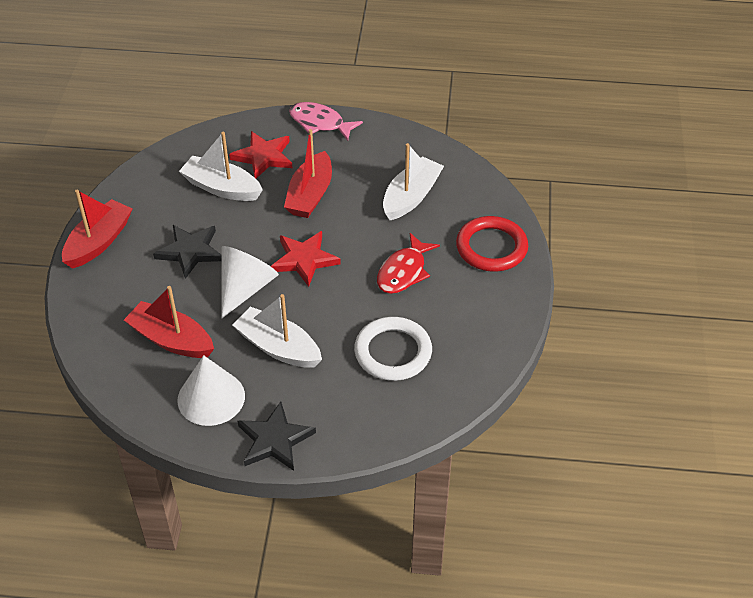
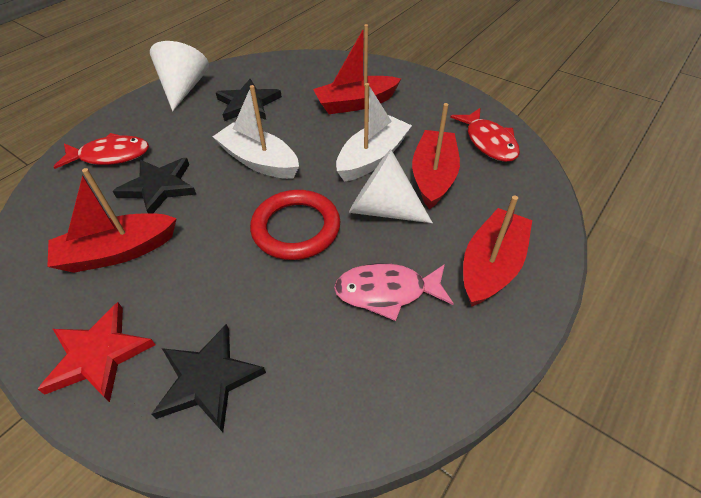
black star: [153,225,222,279] [238,402,316,471] = 2 -> [113,158,197,214] [151,324,266,432] [216,79,282,121] = 3
red boat: [62,189,133,269] [124,286,214,358] [284,129,332,218] = 3 -> [47,168,177,273] [313,24,401,114] [412,103,460,209] [463,195,532,307] = 4
red fish: [377,233,440,294] = 1 -> [54,133,149,169] [450,108,520,162] = 2
red star: [229,131,292,179] [271,231,341,287] = 2 -> [38,302,155,402] = 1
white boat: [179,132,263,201] [233,294,322,368] [383,143,444,220] = 3 -> [212,85,299,179] [336,83,412,182] = 2
white ring: [354,317,432,381] = 1 -> none = 0

